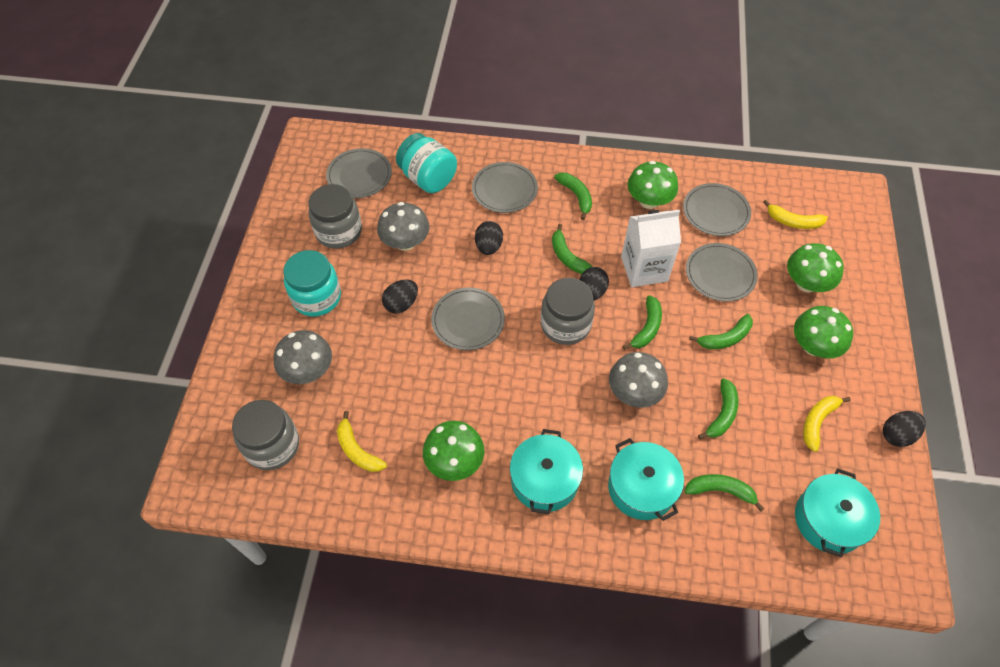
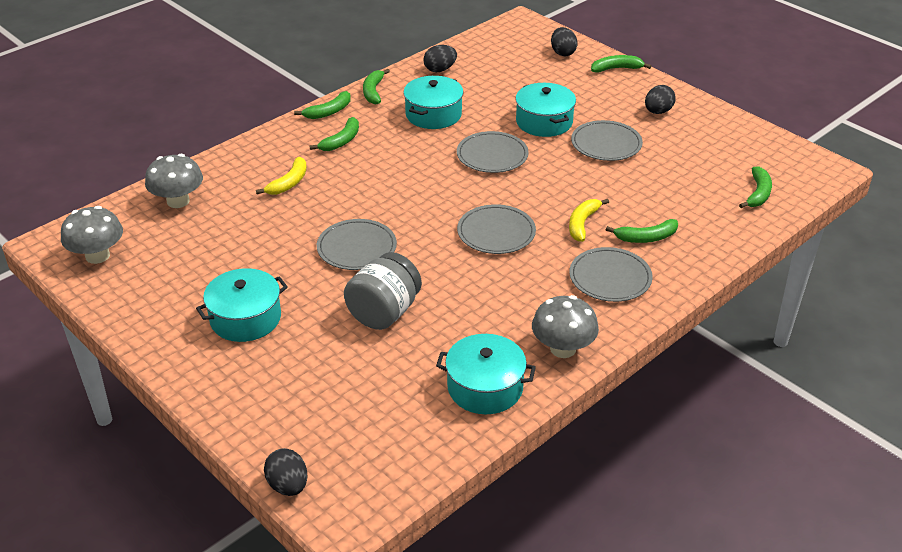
green mushroom: [423,421,485,481] [628,161,678,209] [787,243,844,292] [794,306,853,358] = 4 -> none = 0
grey jar: [232,400,299,470] [308,184,362,249] [541,278,595,345] = 3 -> [344,252,422,330] = 1
turquoise jar: [283,250,341,317] [396,133,457,193] = 2 -> none = 0
turquoise pot: [510,429,583,514] [608,438,684,521] [795,468,880,557] = 3 -> [196,268,288,342] [403,76,463,129] [436,334,536,414] [515,83,576,137] = 4
white carton: [621,210,681,287] = 1 -> none = 0
yellow banana: [337,411,387,472] [763,200,828,229] [803,396,851,452] = 3 -> [256,157,307,195] [569,199,609,242] = 2

